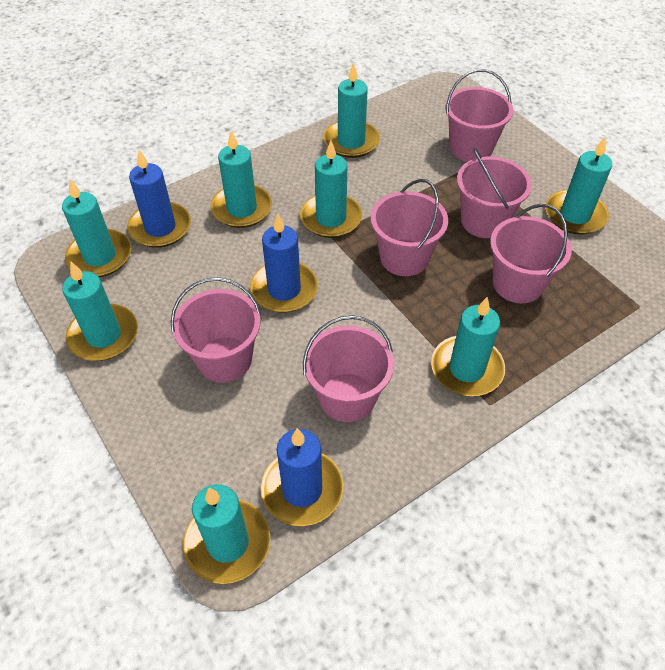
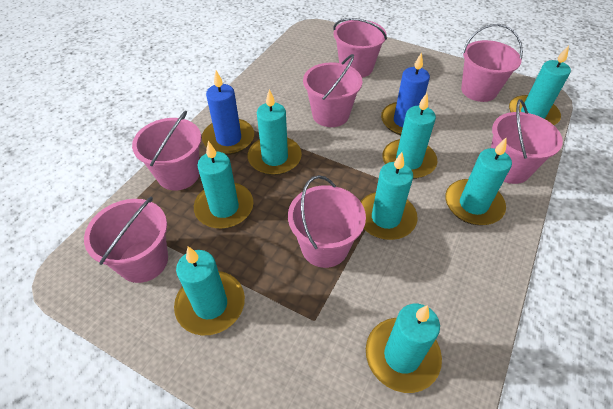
blue candle: [127,150,191,248] [250,214,318,313] [261,428,343,526] = 3 -> [202,71,254,155] [381,52,430,135] = 2
pink bucket: [171,277,261,383] [303,315,394,422] [370,179,448,276] [445,69,513,162] [457,147,532,238] [490,204,572,303] = 6 -> [84,197,168,283] [132,111,201,191] [288,175,366,268] [303,54,362,127] [333,18,387,78] [461,24,523,102] [491,99,563,184] = 7

